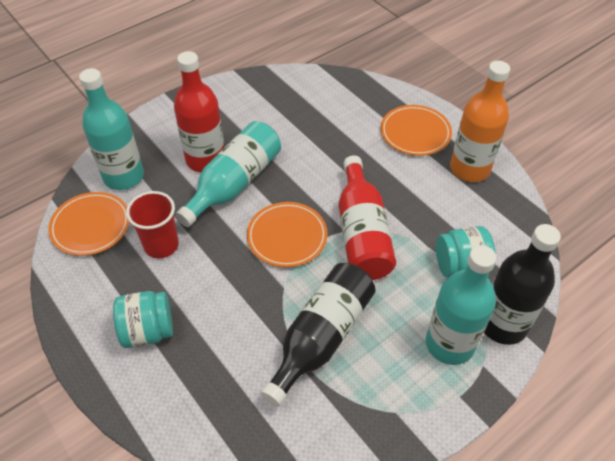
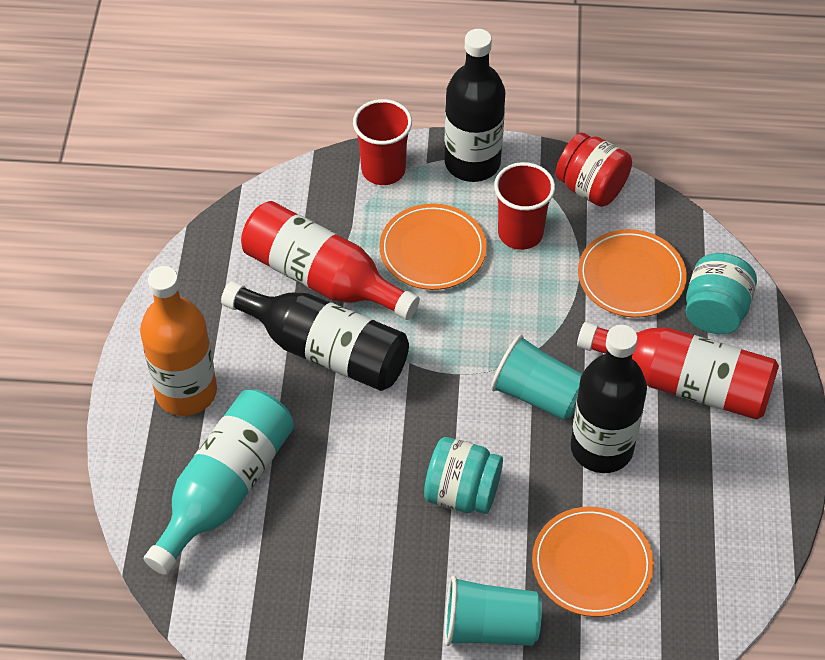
black bottle: [261,263,376,407] [484,224,561,345] = 2 -> [221,281,409,391] [445,29,505,182] [571,325,647,473] = 3
red cup: [126,191,179,258] = 1 -> [353,99,412,185] [494,162,555,250] = 2
red jar: none = 0 -> [555,133,632,207] = 1
turquoise bottle: [79,69,144,190] [175,121,281,227] [426,245,497,365] = 3 -> [144,389,294,575] = 1
turquoise cup: none = 0 -> [444,576,542,646] [491,335,582,420] = 2

